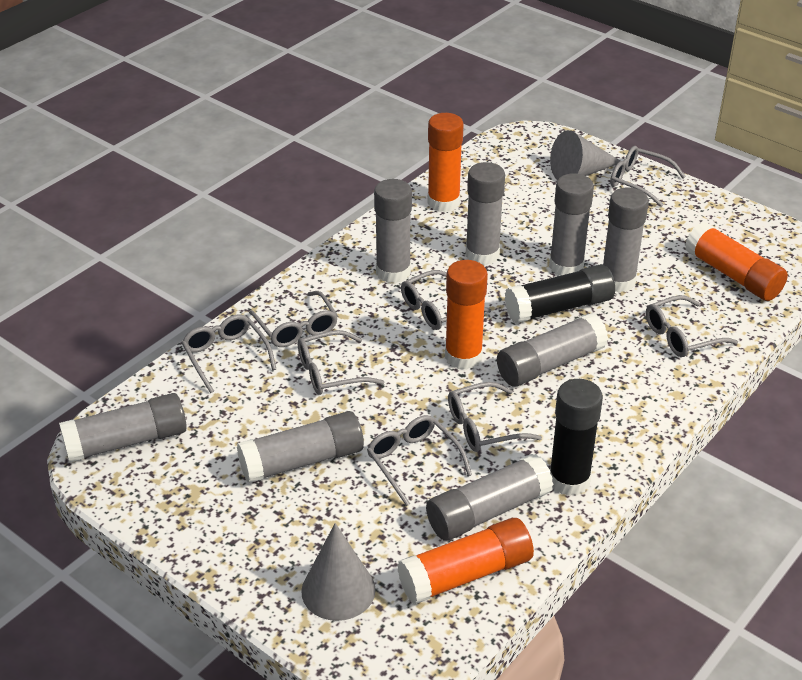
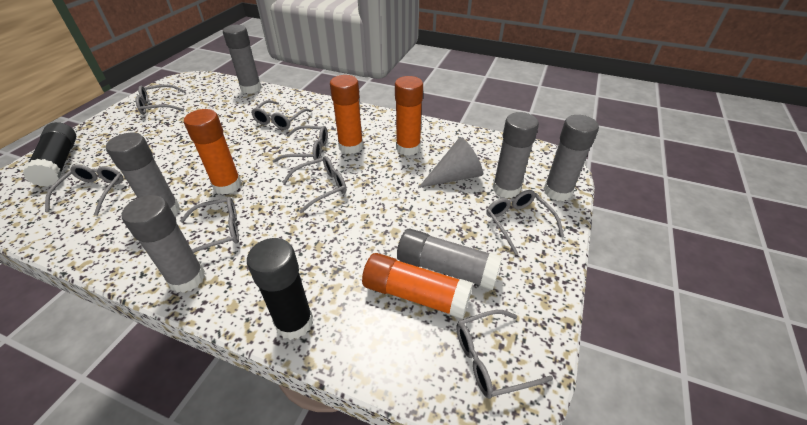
grey cone: [301,523,376,621] [550,130,620,181] = 2 -> [418,137,483,188] = 1
grey glue stick: [59,393,187,463] [237,411,364,483] [374,179,412,283] [426,454,554,540] [465,162,505,265] [497,313,608,387] [549,173,594,276] [603,187,649,293] = 8 -> [106,133,180,216] [122,195,205,293] [223,25,261,94] [397,229,502,290] [492,112,539,198] [543,115,599,201] = 6

